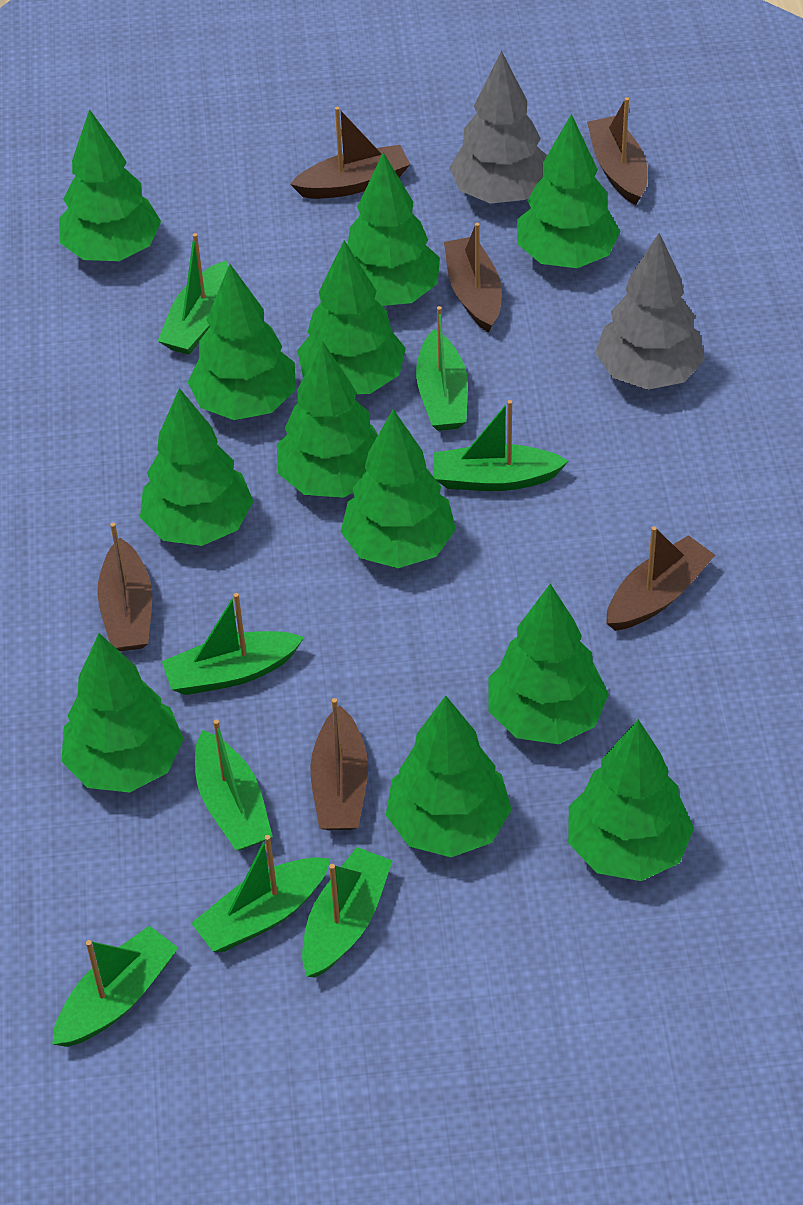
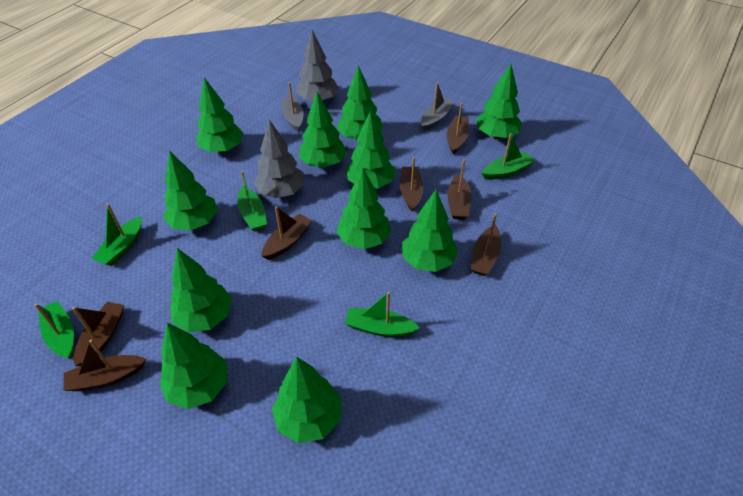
brown boat: [97,523,152,651] [290,107,410,199] [310,698,368,830] [444,223,502,333] [587,97,647,205] [606,526,715,631] = 6 -> [63,340,146,391] [72,302,124,366] [262,206,312,260] [400,157,423,212] [447,103,469,154] [447,159,471,220] [470,213,501,276] = 7
green boat: [52,925,178,1047] [158,233,228,355] [162,593,304,695] [191,835,331,952] [195,719,273,850] [302,847,392,978] [416,306,468,431] [433,400,568,491] = 8 -> [35,301,74,359] [92,203,142,266] [237,171,267,231] [345,292,420,337] [482,133,535,180] = 5
green tree: [59,109,161,261] [61,633,183,792] [140,388,254,546] [188,264,296,420] [277,341,378,498] [297,240,406,394] [341,409,456,568] [348,152,440,306] [386,696,512,857] [488,584,609,744] [517,114,620,268] [568,719,694,881] = 12 -> [159,323,227,409] [163,150,218,231] [170,248,232,332] [197,77,244,153] [272,357,342,443] [299,92,347,167] [337,65,383,140] [337,168,392,249] [346,111,396,188] [402,190,458,272] [476,64,522,139] = 11
grey boat: none = 0 -> [281,82,304,132] [421,82,455,131] = 2

